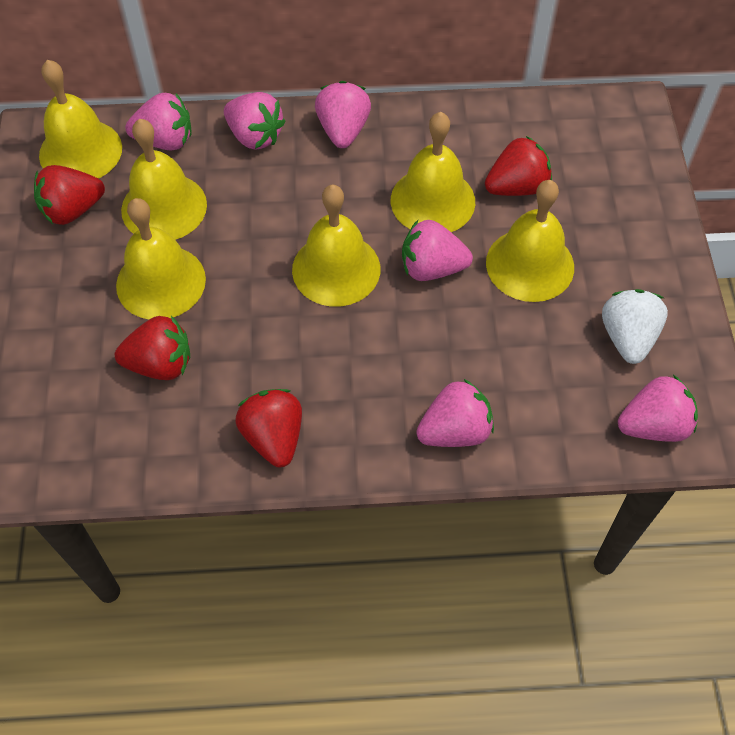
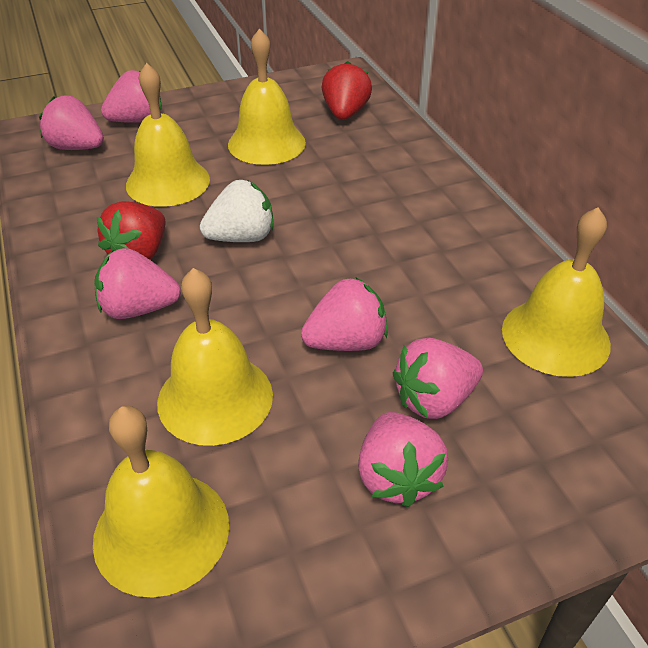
red strawberry: [34,165,105,225] [115,316,190,380] [235,389,302,467] [485,136,552,196] = 4 -> [97,201,165,260] [322,61,372,120] = 2
yellow bell: [39,60,122,179] [116,198,206,319] [121,119,207,240] [292,185,380,307] [391,112,475,232] [486,180,574,302] = 6 -> [93,406,229,598] [126,63,210,207] [157,268,273,446] [228,28,306,165] [502,207,611,377] = 5

